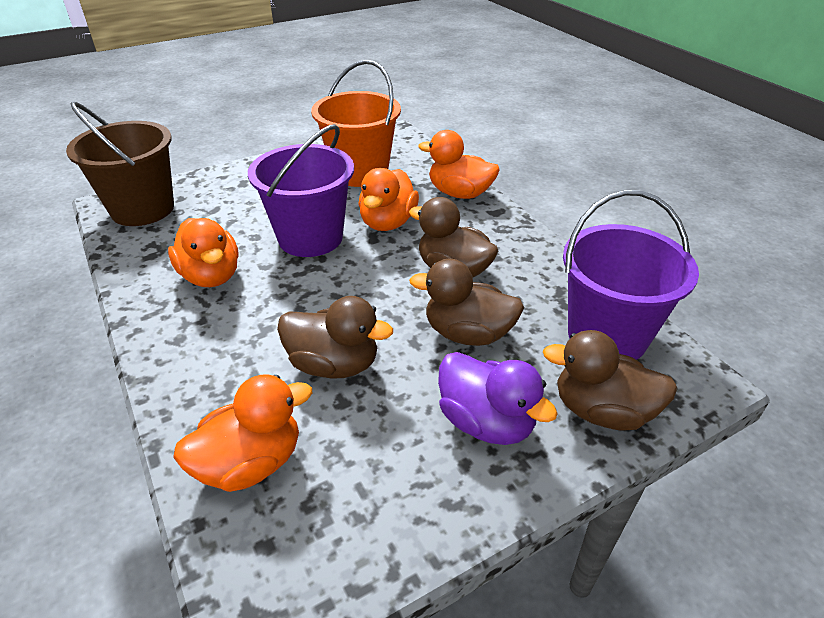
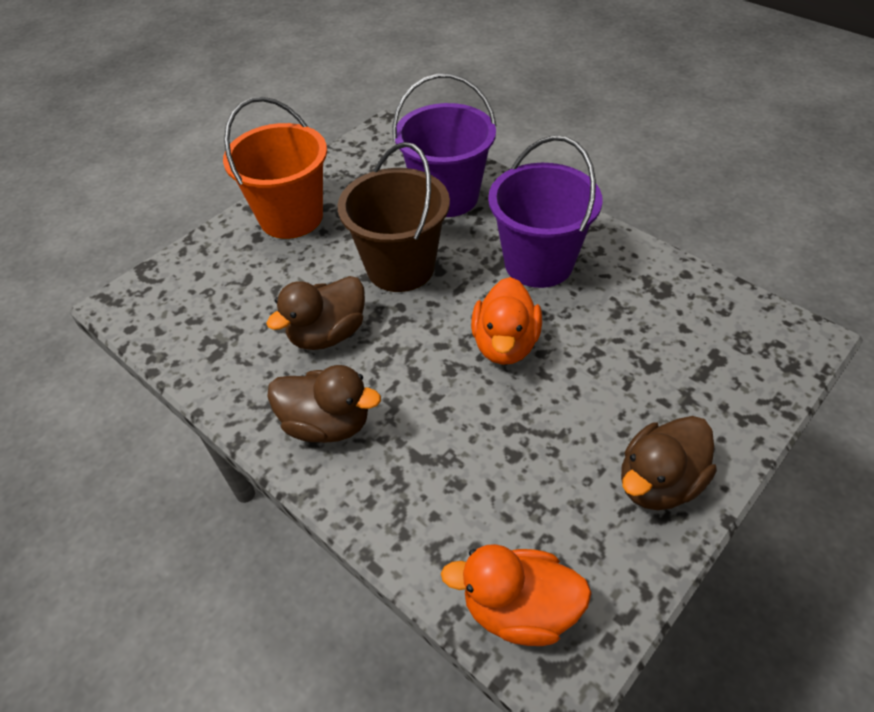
brown duck: [277,296,393,379] [409,197,499,277] [409,259,524,346] [543,330,678,430] = 4 -> [266,276,365,350] [267,365,381,443] [621,416,717,510] = 3
orange duck: [168,218,239,287] [173,374,312,492] [358,168,419,231] [418,130,499,199] = 4 -> [441,544,592,646] [471,277,542,365] = 2
purple duck: [438,352,558,445] = 1 -> none = 0

